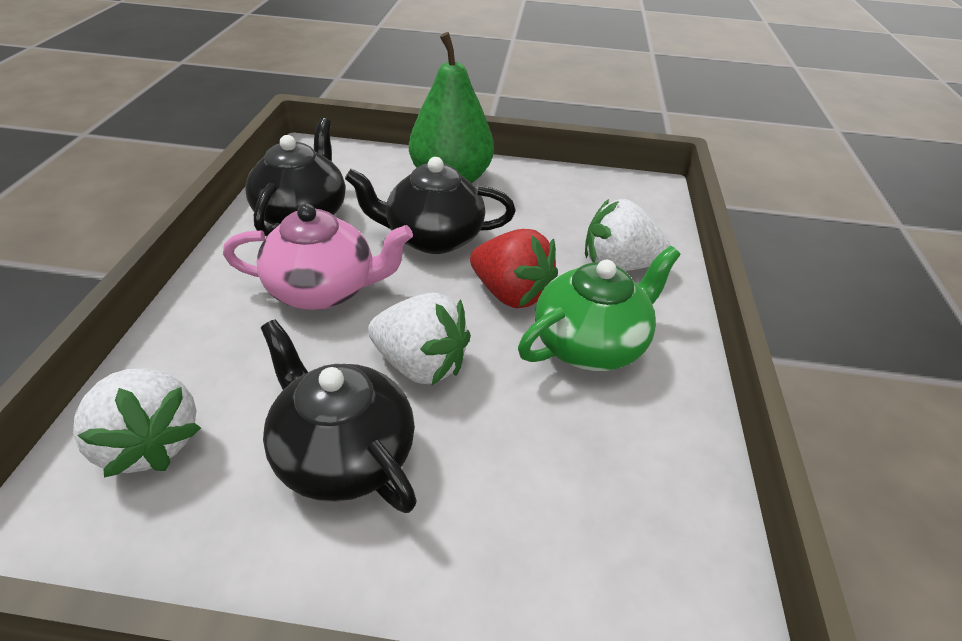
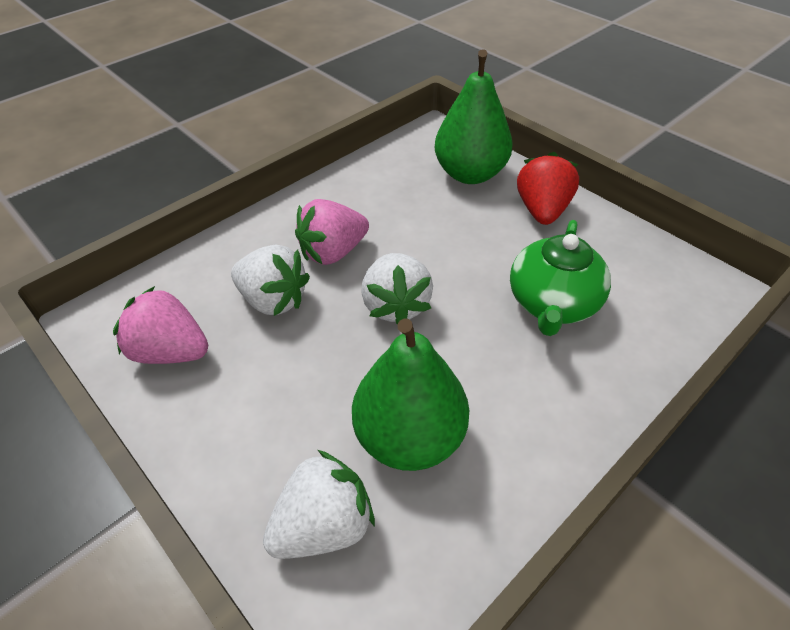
black teapot: [245,118,345,236] [260,319,417,513] [345,157,516,254] = 3 -> none = 0
green pear: [409,32,494,183] = 1 -> [352,318,469,471] [435,49,513,184] = 2
pink strawberry: none = 0 -> [113,286,208,364] [295,199,369,265] = 2
pink teapot: [223,204,413,310] = 1 -> none = 0

